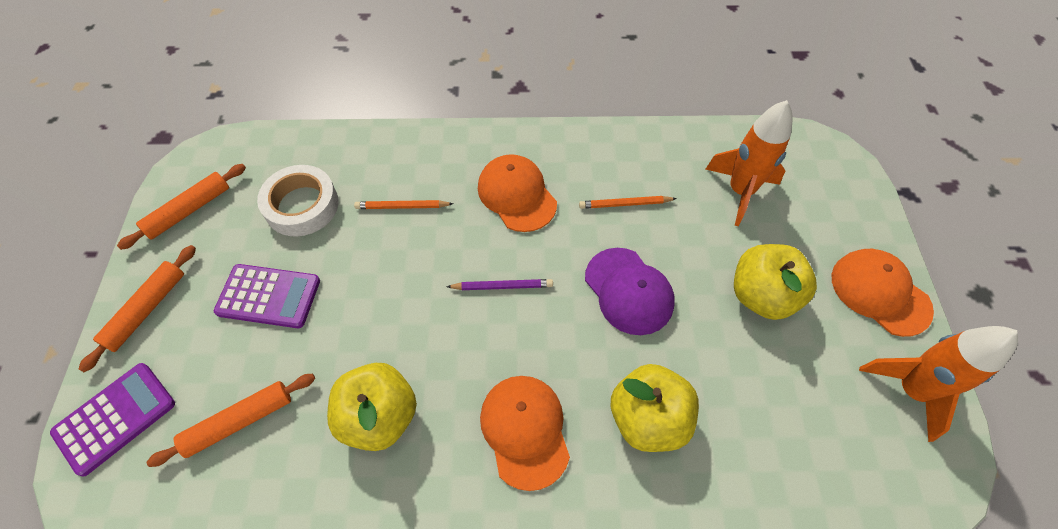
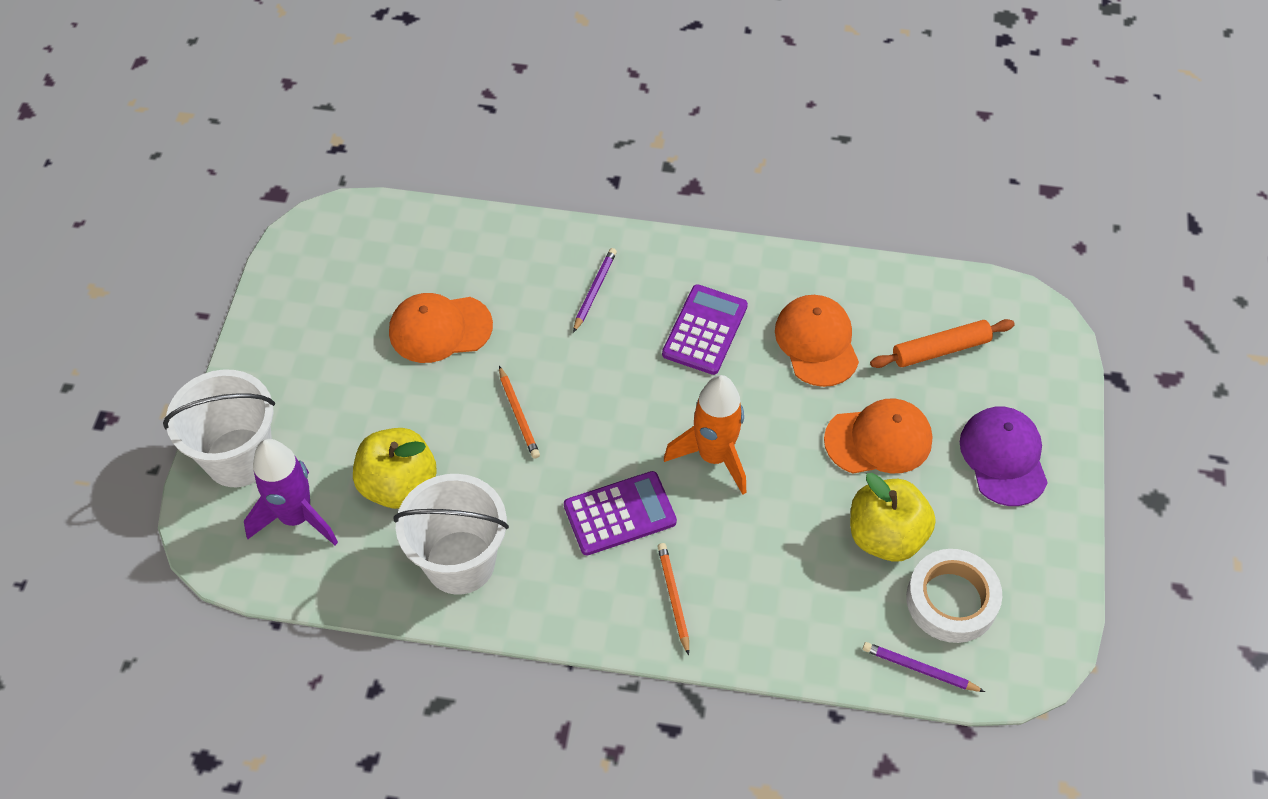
orange rocket: [705,100,793,226] [859,326,1018,442] = 2 -> [664,375,746,495] = 1
orange rolling pin: [79,245,196,372] [117,164,246,250] [146,374,315,467] = 3 -> [870,319,1015,368] = 1
purple pencil: [446,279,553,290] = 1 -> [573,248,617,333] [863,642,985,692] = 2
purple rocket: none = 0 -> [244,439,338,545] = 1
white bucket: none = 0 -> [163,369,275,487] [394,474,509,595] = 2
yellow apple: [327,363,417,451] [611,364,699,452] [734,244,817,320] = 3 -> [353,428,437,509] [850,473,936,562] = 2

